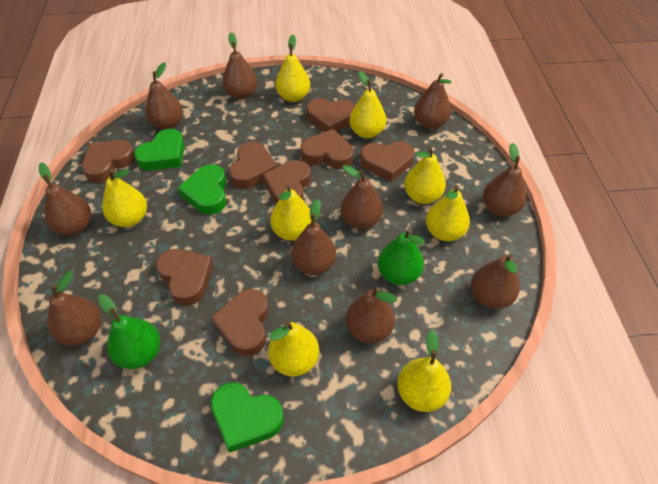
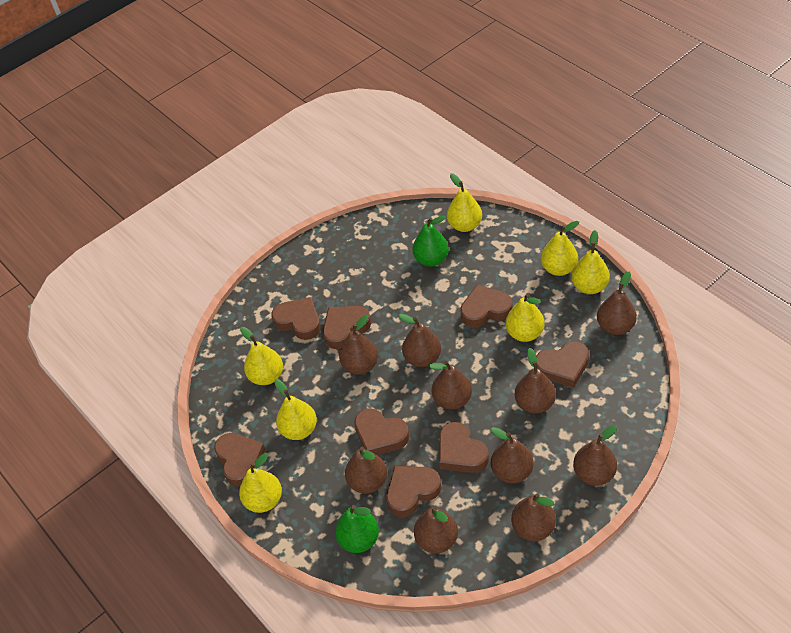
green heart: [134,129,185,171] [178,164,226,215] [211,382,284,453] = 3 -> none = 0
yellow pear: [102,169,147,227] [268,321,319,376] [270,185,311,241] [276,35,310,102] [349,71,386,138] [397,329,451,412] [404,147,446,204] [426,185,470,241] = 8 -> [239,453,282,513] [240,327,283,385] [274,379,317,440] [447,173,482,232] [506,293,544,342] [541,221,579,276] [571,230,610,294] = 7

